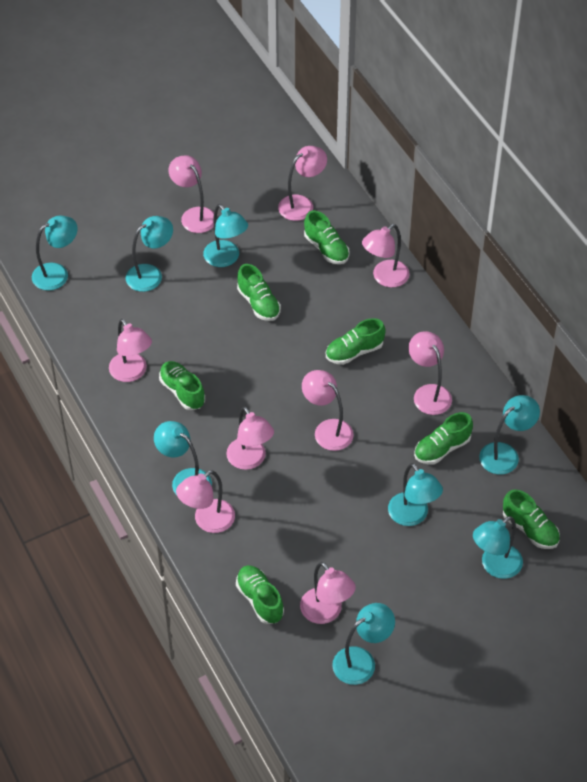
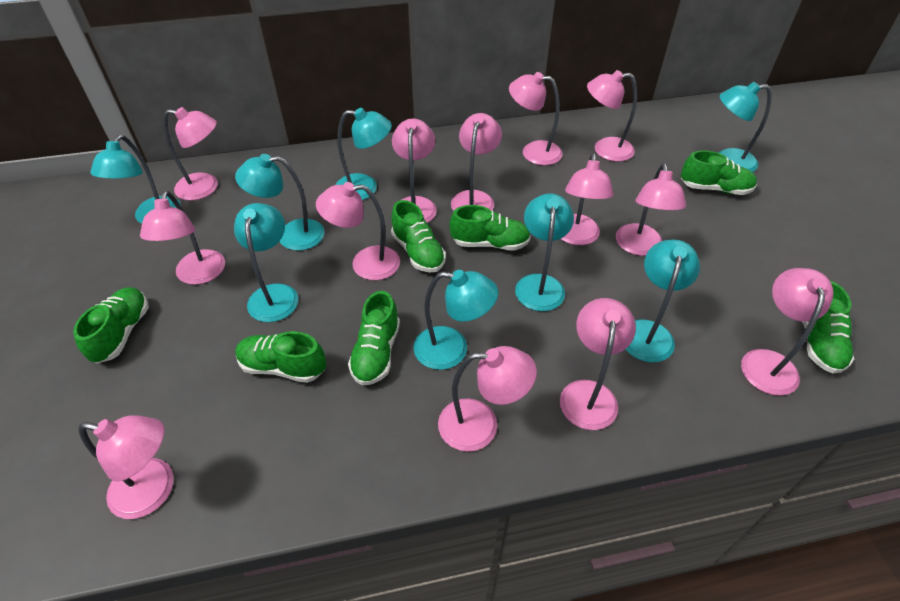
pink lamp: [109,319,152,382] [169,155,214,233] [176,470,235,533] [226,407,274,470] [278,146,327,221] [300,562,356,624] [302,370,354,451] [362,224,410,287] [409,331,452,415] = 9 -> [79,415,174,519] [140,191,225,285] [163,107,218,200] [316,182,400,280] [392,119,437,223] [438,346,537,452] [451,113,502,211] [509,72,562,165] [560,298,636,430] [561,154,614,245] [587,70,637,162] [616,163,686,256] [741,268,834,396] = 13

